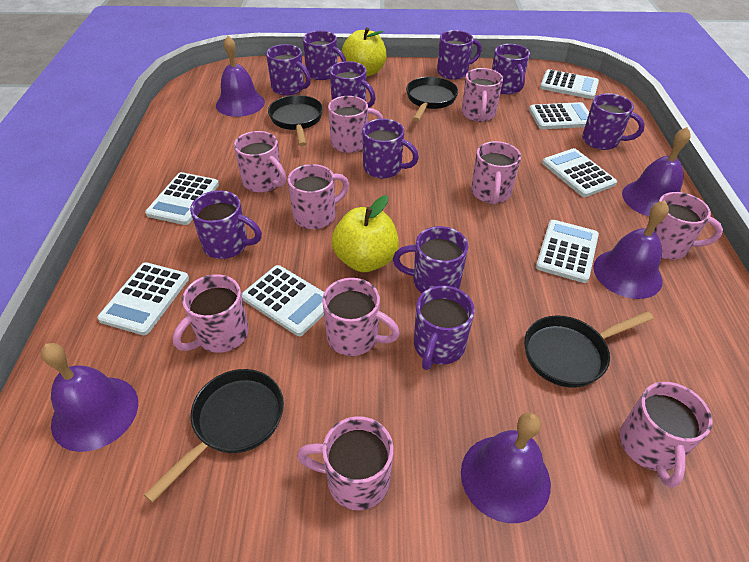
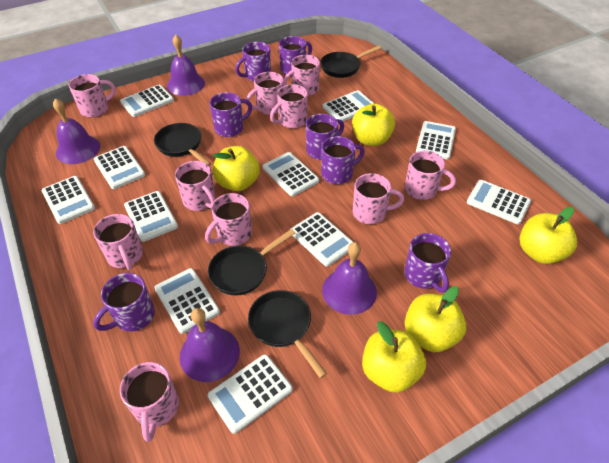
purple bell: [41,343,138,452] [216,36,265,117] [461,412,551,523] [593,200,669,299] [622,127,691,216] = 5 -> [53,98,100,164] [167,35,205,96] [180,308,240,382] [322,242,377,315] = 4
purple mug: [190,190,262,259] [266,44,311,96] [303,31,346,80] [330,61,376,108] [362,119,419,179] [393,226,468,293] [414,286,475,370] [437,30,482,80] [492,44,530,95] [582,93,645,150] = 10 -> [93,273,155,332] [209,92,252,137] [235,42,271,82] [279,36,312,76] [306,114,344,160] [321,136,365,184] [404,233,451,293] = 7
white calculator: [97,262,189,335] [145,172,219,225] [242,265,324,336] [529,102,589,129] [536,220,599,283] [540,69,599,99] [542,148,617,197] = 7 -> [41,176,95,224] [94,146,145,189] [120,85,174,117] [124,191,178,242] [154,268,220,334] [208,354,293,434] [263,152,319,196] [291,212,353,267] [323,90,375,122] [416,121,456,160] [467,180,531,224] = 11
yellow apple: [331,195,399,272] [342,27,387,77] = 2 -> [213,146,260,191] [352,103,395,146] [362,321,426,393] [405,286,466,352] [519,207,577,264] = 5

